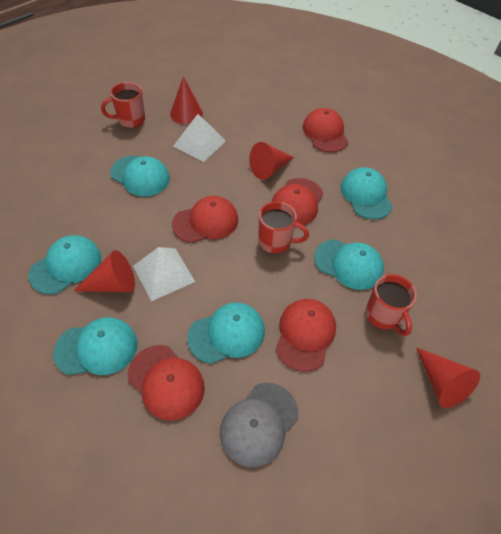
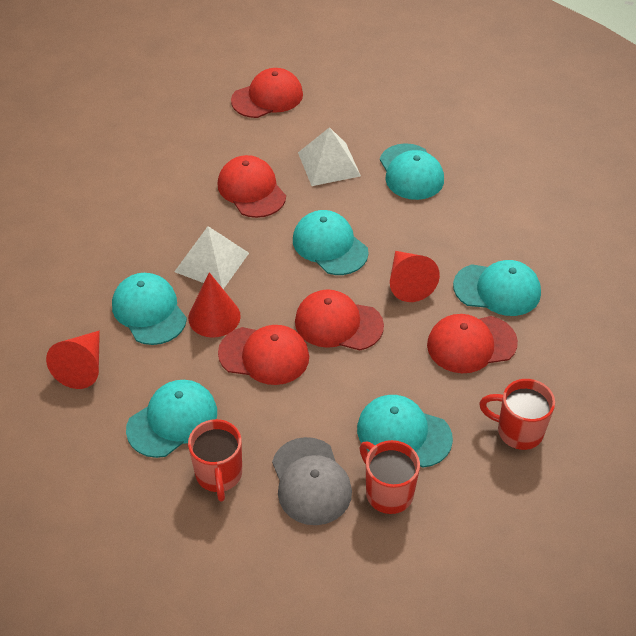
red cone: [74,250,135,292] [170,76,203,124] [249,142,294,180] [416,347,480,408] = 4 -> [46,331,100,389] [188,272,241,338] [390,251,440,302] = 3

